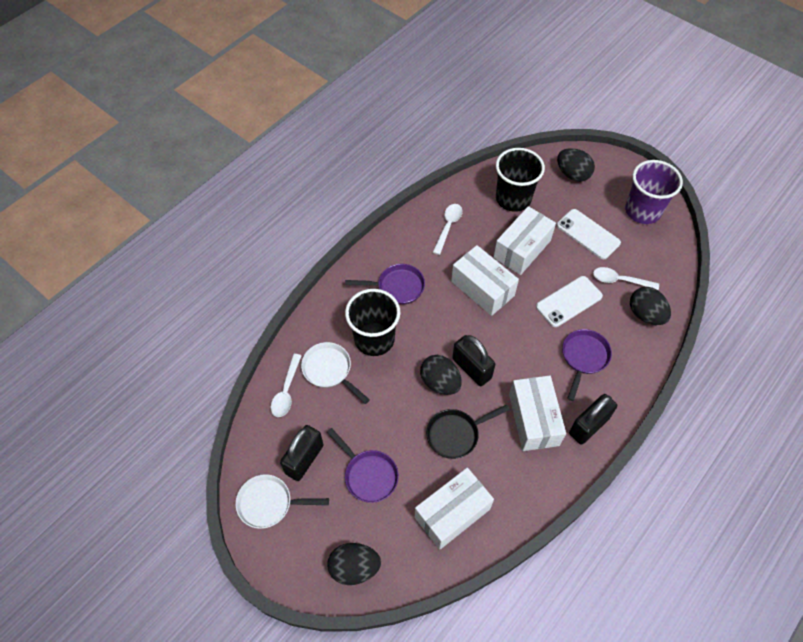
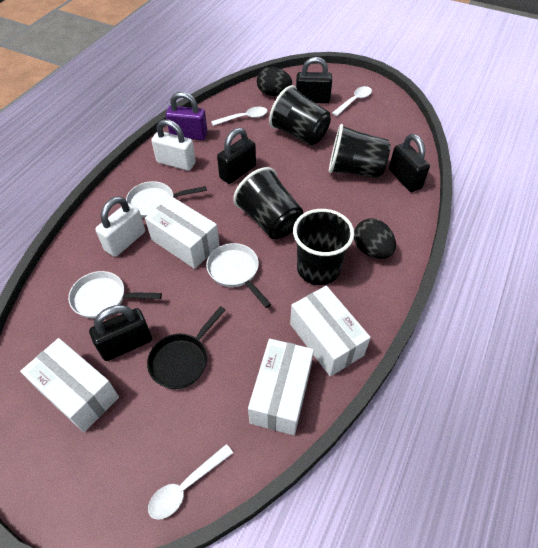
black cup: [345,289,400,356] [496,148,545,212] = 2 -> [233,167,303,239] [269,85,331,145] [293,209,355,285] [329,124,391,178] = 4
black egg: [327,543,381,585] [420,355,462,395] [557,148,595,182] [630,287,671,325] = 4 -> [257,67,292,96] [354,218,396,259] = 2
black padlock: [280,425,324,481] [452,335,495,386] [569,394,617,445] = 3 -> [89,305,152,361] [217,128,256,184] [296,57,332,104] [389,134,430,192] = 4
purple cup: [625,160,683,224] = 1 -> none = 0
purple padlock: none = 0 -> [166,92,208,140] = 1
purple pan: [327,428,399,503] [345,264,425,305] [562,329,612,401] = 3 -> none = 0
white padlock: none = 0 -> [95,196,145,257] [151,119,196,171] = 2
white pan: [235,474,329,529] [301,342,370,404] = 2 -> [68,271,162,319] [126,181,207,218] [206,243,271,308] = 3
white phone: [536,276,603,327] [557,209,621,259] = 2 -> none = 0

